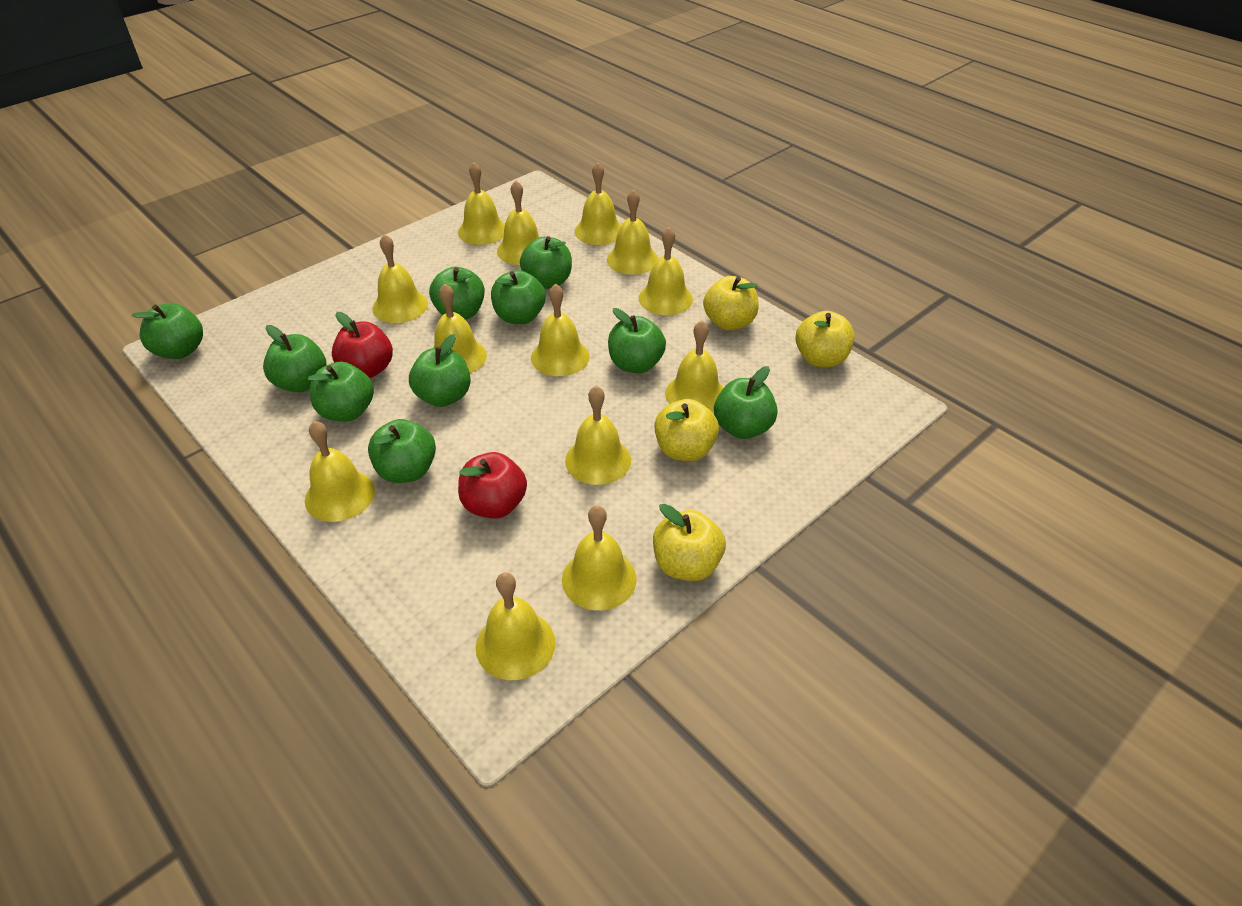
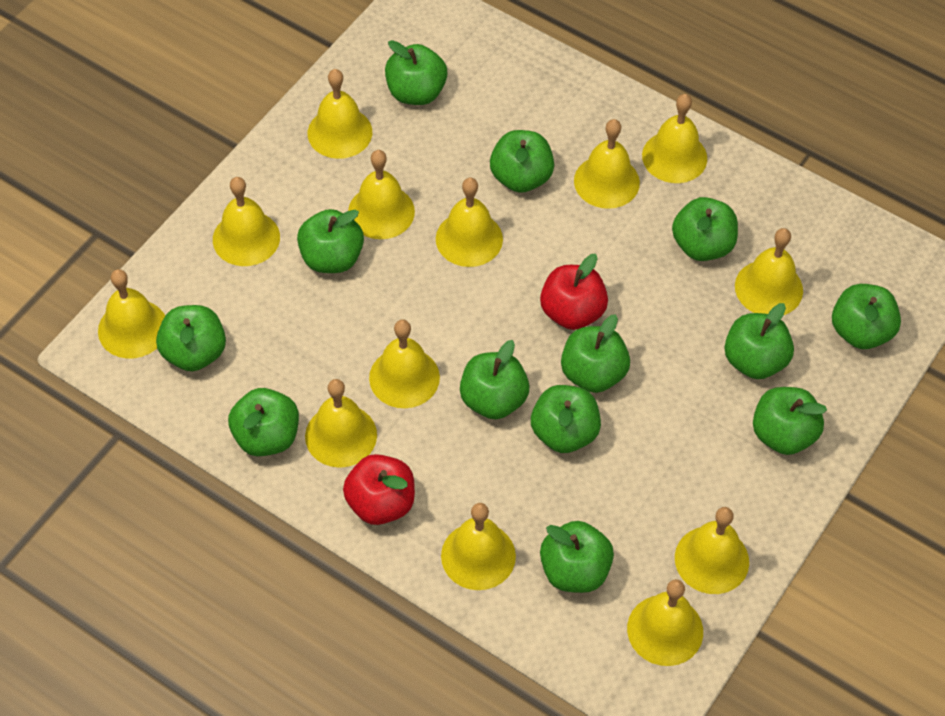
green apple: [132,303,203,359] [263,325,326,392] [308,362,374,421] [368,419,436,483] [409,334,471,407] [429,267,485,320] [491,270,546,324] [520,236,572,289] [608,308,666,373] [714,366,778,439] = 10 -> [156,305,226,371] [228,388,299,456] [297,209,364,273] [385,40,447,105] [460,340,530,419] [490,130,554,193] [531,385,601,453] [540,521,614,593] [561,314,630,393] [672,197,738,261] [724,303,794,379] [753,387,827,455] [832,284,901,349] = 13
yellow apple: [653,504,726,581] [654,399,719,461] [703,276,759,330] [795,311,855,367] = 4 -> none = 0

